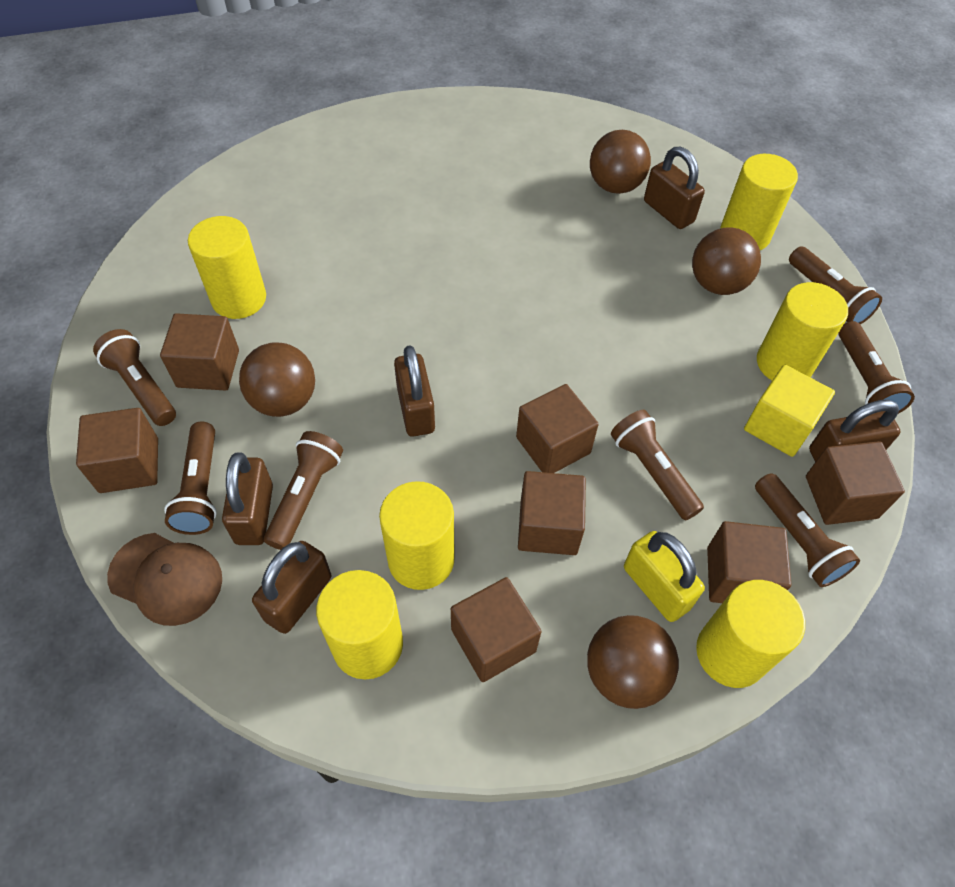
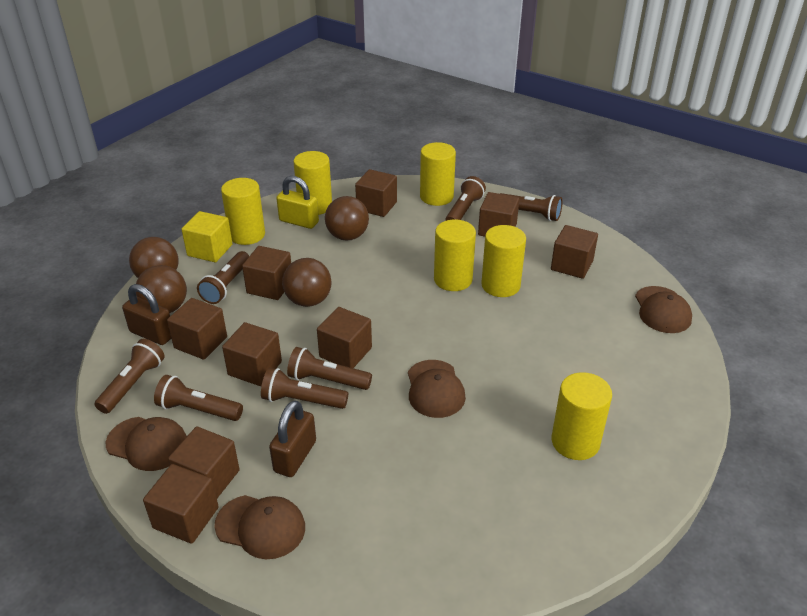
brown cap: [107,533,222,626] = 1 -> [106,417,187,471] [214,495,305,559] [408,360,466,418] [635,286,692,333] = 4
brown cube: [76,408,158,493] [160,313,239,391] [451,577,542,682] [516,384,599,473] [518,471,586,555] [707,521,791,603] [806,441,905,525] = 7 -> [143,464,219,544] [167,298,227,360] [168,426,240,498] [222,322,282,386] [242,246,291,300] [317,307,372,368] [355,169,397,217] [478,192,519,237] [551,225,598,279] = 9
brown padlock: [222,452,273,545] [252,541,331,634] [394,346,435,437] [644,147,705,229] [809,400,901,462] = 5 -> [122,284,171,345] [269,400,316,477] = 2

